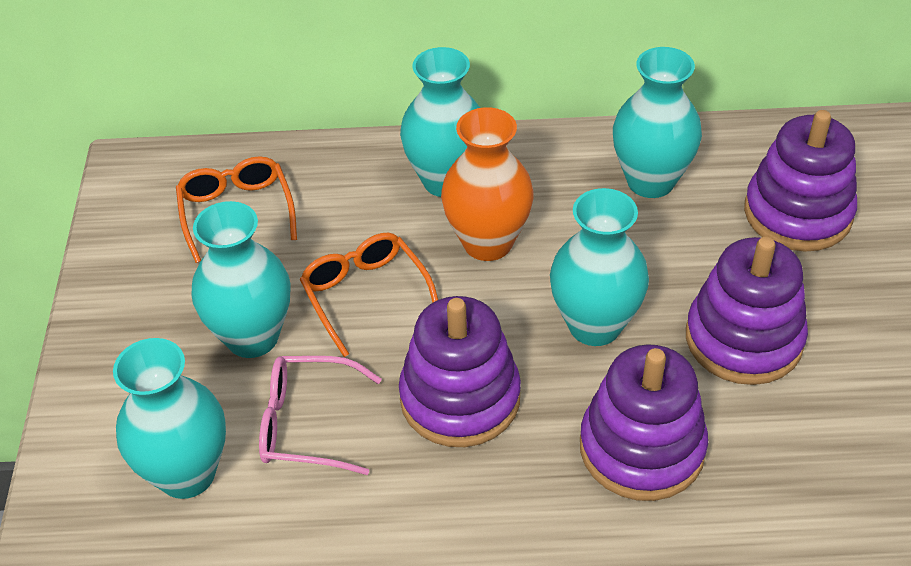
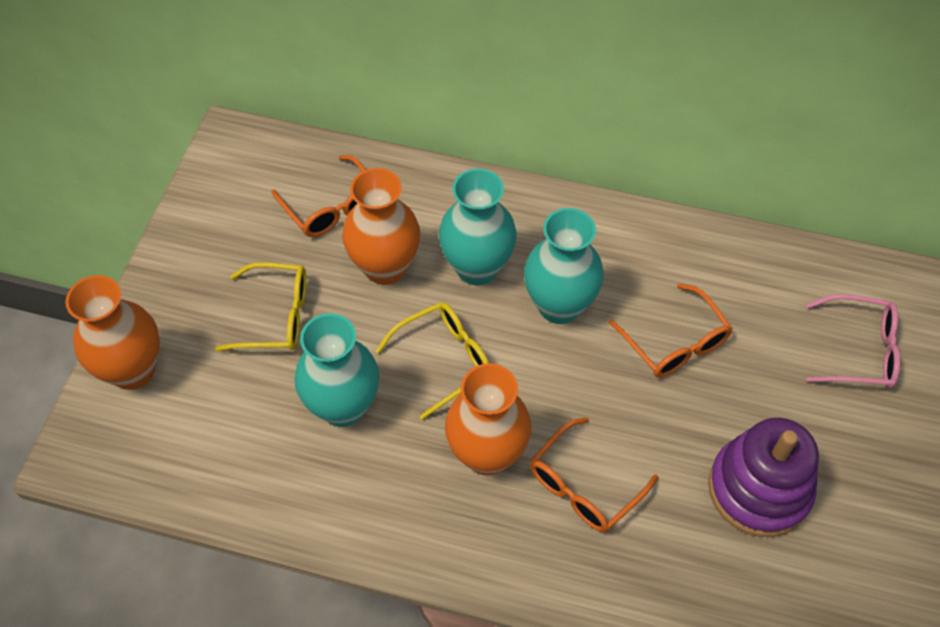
orange glasses: [176,156,297,263] [300,233,438,357] = 2 -> [271,155,366,237] [530,417,658,532] [609,283,732,378] = 3
orange vase: [441,107,534,261] = 1 -> [65,275,160,390] [342,168,420,285] [445,363,532,475] = 3
purple stacking toy: [399,296,521,447] [580,344,708,501] [686,237,808,385] [744,110,857,252] = 4 -> [708,418,819,537] = 1
turquoise vase: [113,338,226,499] [192,201,290,358] [400,47,480,197] [550,188,649,346] [613,47,702,198] = 5 -> [295,313,379,427] [439,168,517,285] [524,208,604,324] = 3
yellow glasses: none = 0 -> [215,262,307,351] [376,302,489,420] = 2

